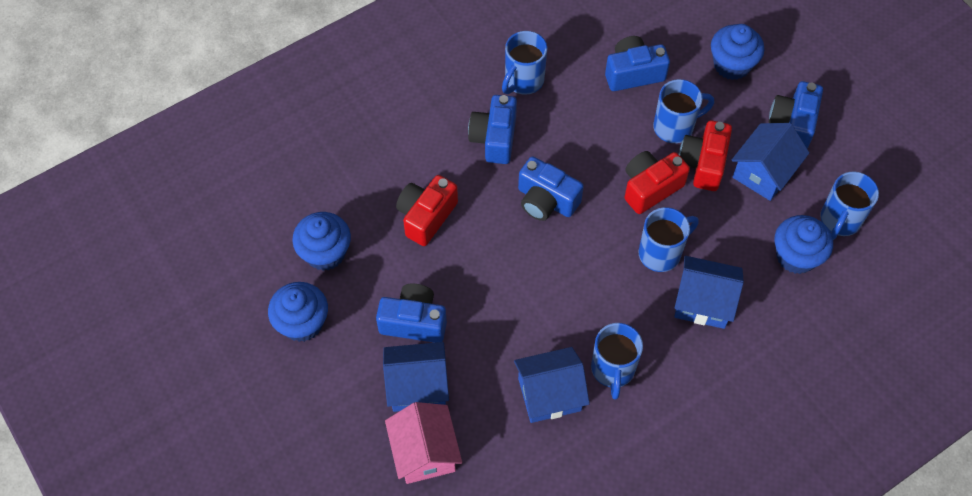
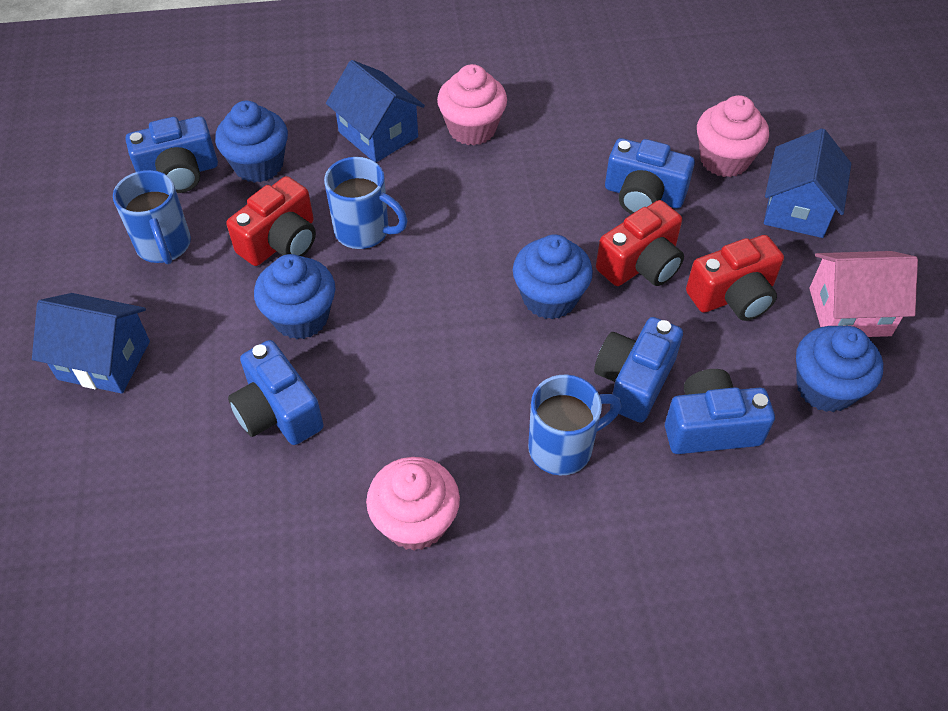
blue house: [383,342,449,412] [514,347,590,423] [674,256,744,329] [731,123,809,201] = 4 -> [32,293,150,394] [326,60,425,162] [764,128,851,238] = 3
blue mug: [502,31,547,95] [591,323,643,400] [639,207,699,272] [653,79,714,143] [820,172,879,240] = 5 -> [113,170,191,264] [324,157,408,249] [528,374,621,475] = 3
pink cupcake: none = 0 -> [366,457,460,551] [437,64,507,145] [697,95,769,177] = 3

